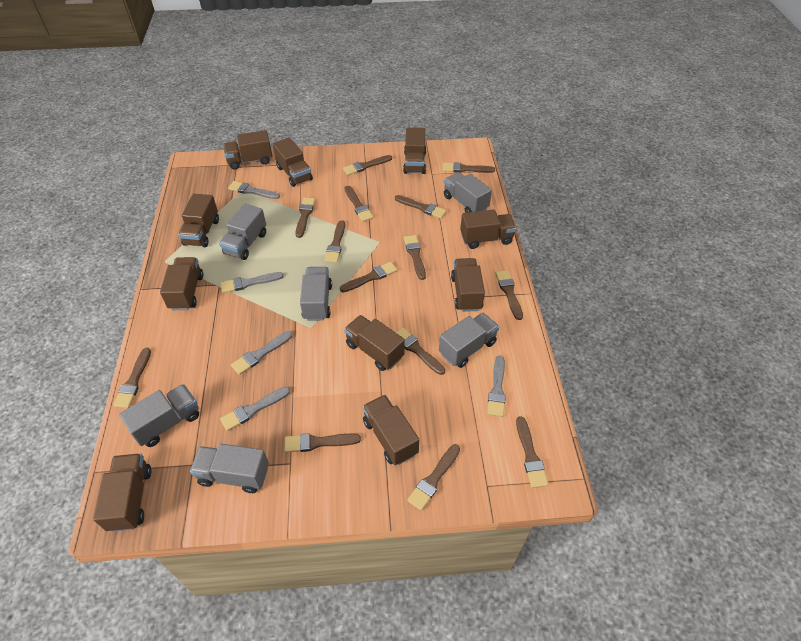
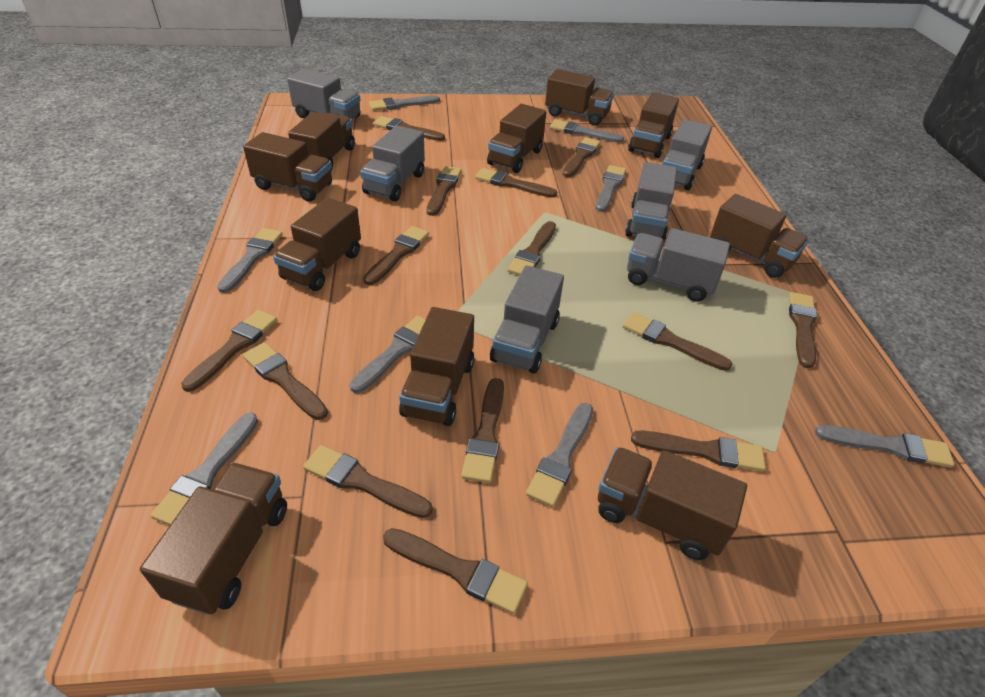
grey brush: [220,272,284,293] [220,387,290,431] [228,181,280,199] [231,331,292,375] [487,355,506,417] = 5 -> [151,413,258,525] [217,228,283,293] [350,316,426,393] [369,95,440,111] [526,403,593,507] [550,119,624,143] [596,165,626,212] [815,425,954,468] = 8

